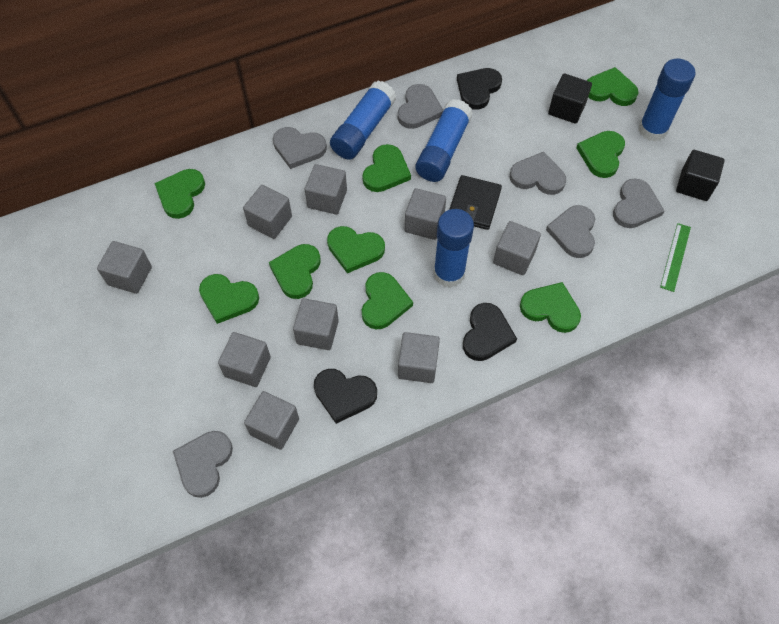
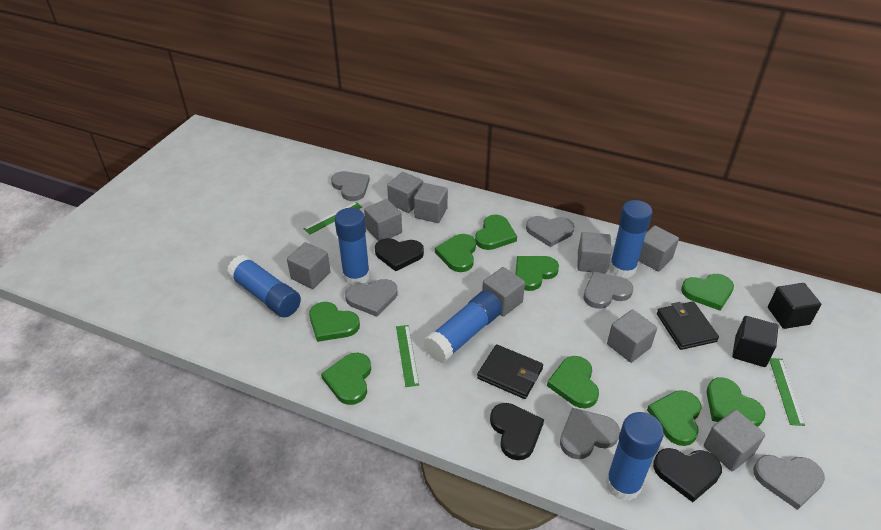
black wallet: [449,175,502,230] = 1 -> [477,344,543,399] [657,301,719,350] = 2
blue glue stick: [330,81,396,160] [416,99,473,182] [433,209,474,288] [639,59,696,142] = 4 -> [227,255,301,317] [335,208,370,285] [424,291,502,363] [606,412,664,501] [609,200,653,278] = 5
green ruler: [660,223,691,292] = 1 -> [304,202,362,234] [396,325,419,387] [769,358,805,426] = 3

